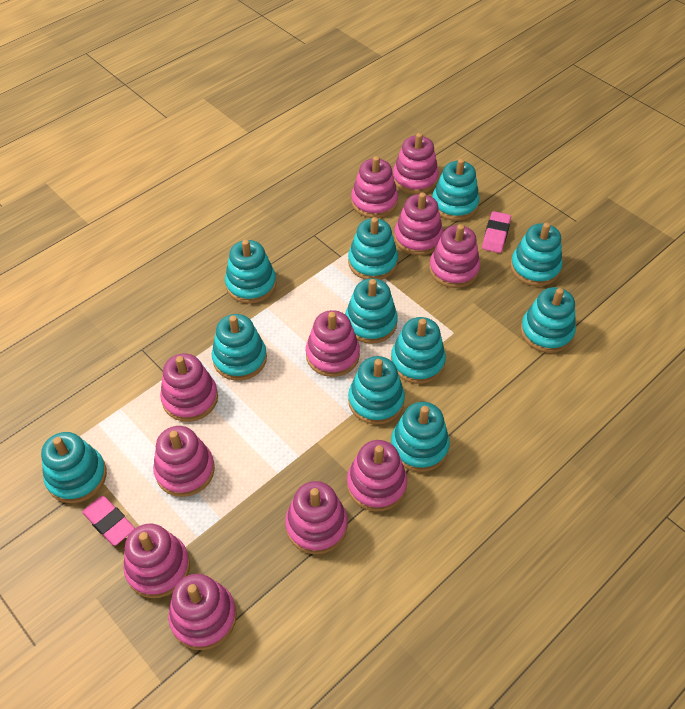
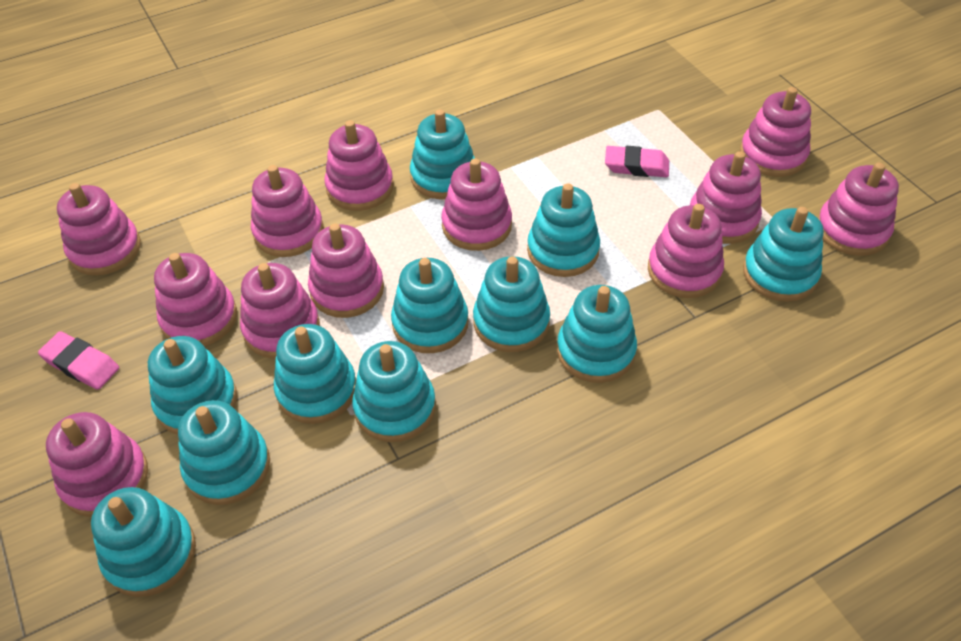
pink stacking toy: [123,524,190,598] [153,426,215,497] [160,354,218,422] [168,574,237,650] [285,481,348,554] [306,310,360,377] [347,440,407,511] [351,156,398,218] [393,133,439,194] [394,192,443,255] [429,224,480,288] = 11 -> [46,412,148,517] [57,183,141,275] [154,253,237,346] [240,263,320,359] [251,165,324,257] [308,223,384,318] [324,121,394,211] [441,158,512,251] [648,204,724,298] [690,151,762,244] [740,87,811,177] [818,163,899,256] = 12

